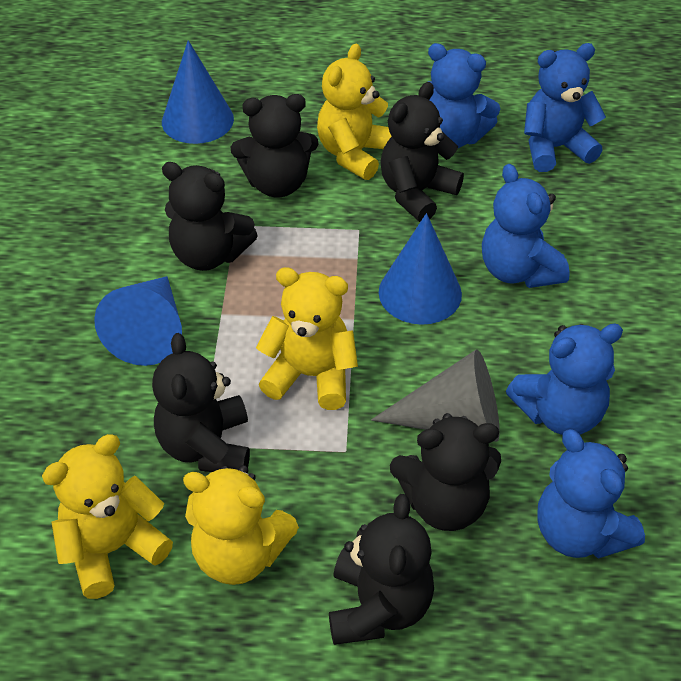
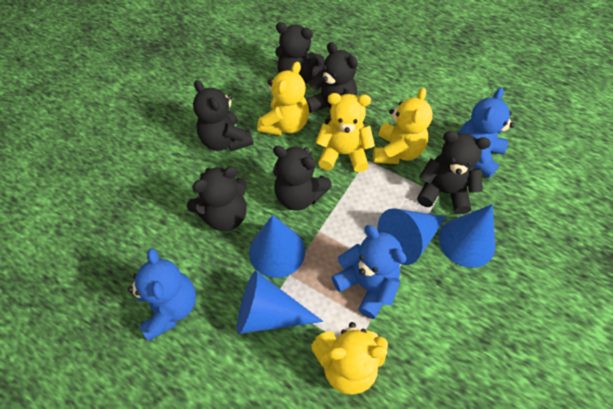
blue cone: [94,276,182,366] [162,40,234,144] [379,213,462,325] = 3 -> [237,271,323,334] [249,215,305,278] [377,208,446,265] [439,204,495,268] = 4
blue teddy bear: [428,43,500,148] [482,164,570,288] [506,324,623,435] [524,43,606,172] [537,429,645,559] = 5 -> [127,248,196,341] [331,225,407,319] [459,88,514,178] = 3
grey cone: [371,350,500,442] = 1 -> none = 0

